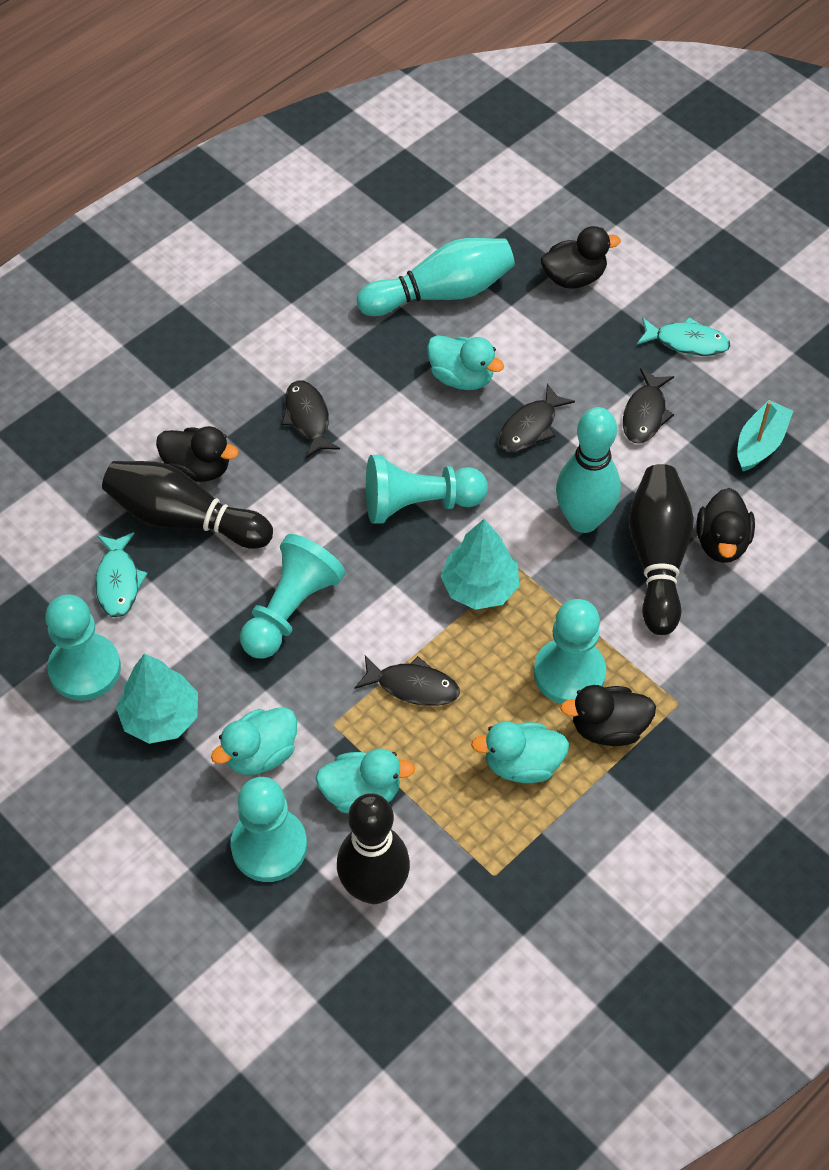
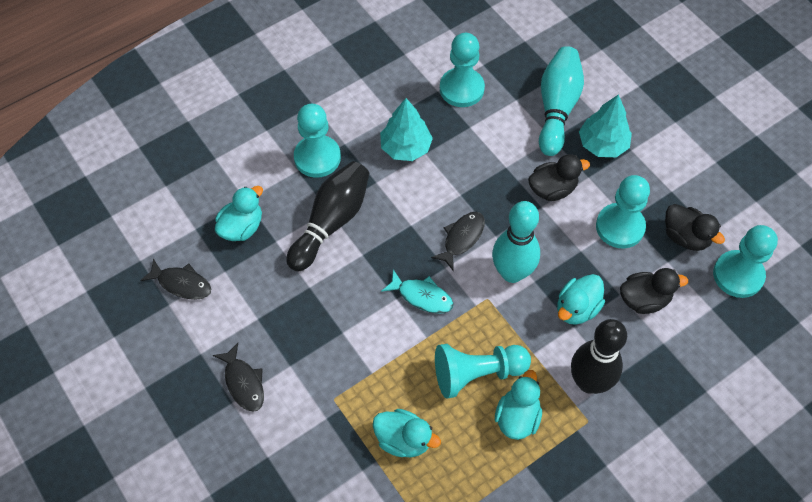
black bowling pin: [102,461,273,549] [337,793,410,904] [629,464,694,635] = 3 -> [287,161,369,271] [571,319,627,394] = 2
black duck: [156,426,239,482] [541,226,621,289] [560,685,656,746] [696,488,755,563] = 4 -> [528,154,590,201] [620,268,688,314] [665,204,725,251] = 3
black fish: [282,380,340,458] [354,656,460,706] [498,384,575,452] [623,368,674,443] = 4 -> [140,259,211,300] [213,343,264,412] [431,212,485,270] = 3
turquoise boat: [737,400,793,471] = 1 -> none = 0
turquoise fish: [95,532,148,618] [637,317,731,356] = 2 -> [381,269,454,314] = 1

